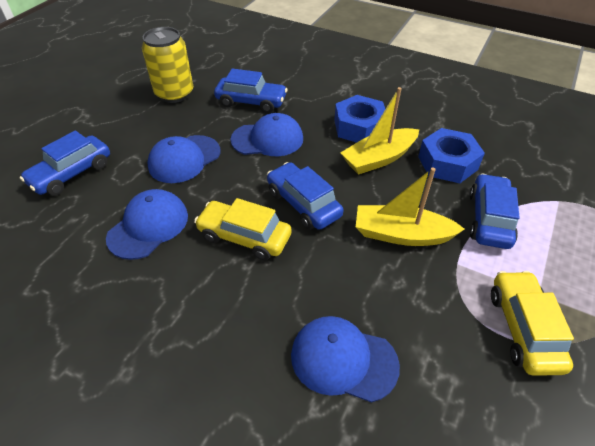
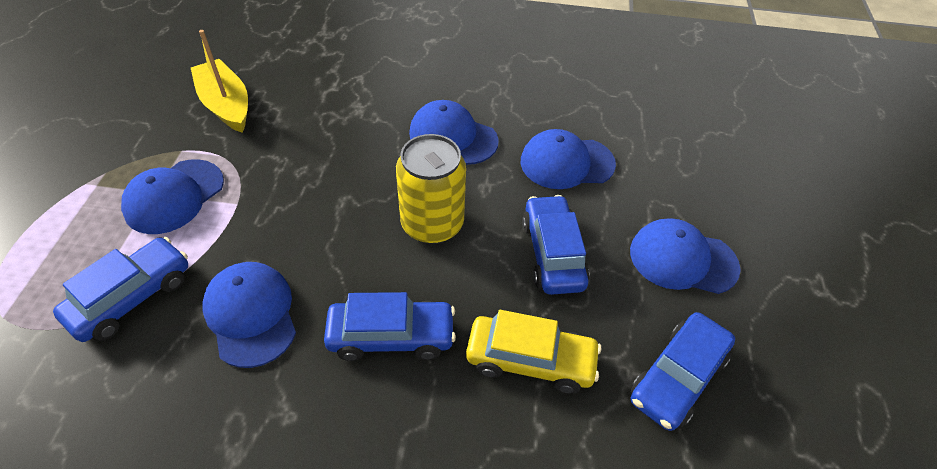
blue cap: [106,189,188,260] [147,135,220,183] [230,113,303,156] [291,316,400,403] = 4 -> [121,159,224,234] [202,262,296,368] [409,100,499,165] [521,129,616,189] [630,218,741,294] = 5
blue nut: [334,95,385,143] [418,128,485,183] = 2 -> none = 0
yellow boat: [341,87,419,175] [356,168,465,246] = 2 -> [191,30,248,133] = 1
yellow car: [194,198,292,260] [491,271,574,376] = 2 -> [466,310,602,394] = 1

